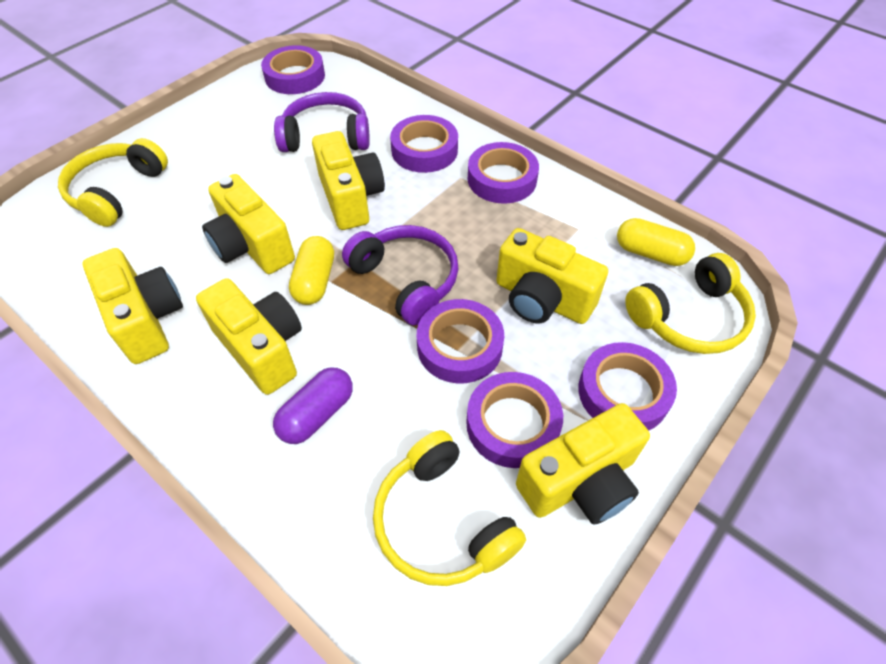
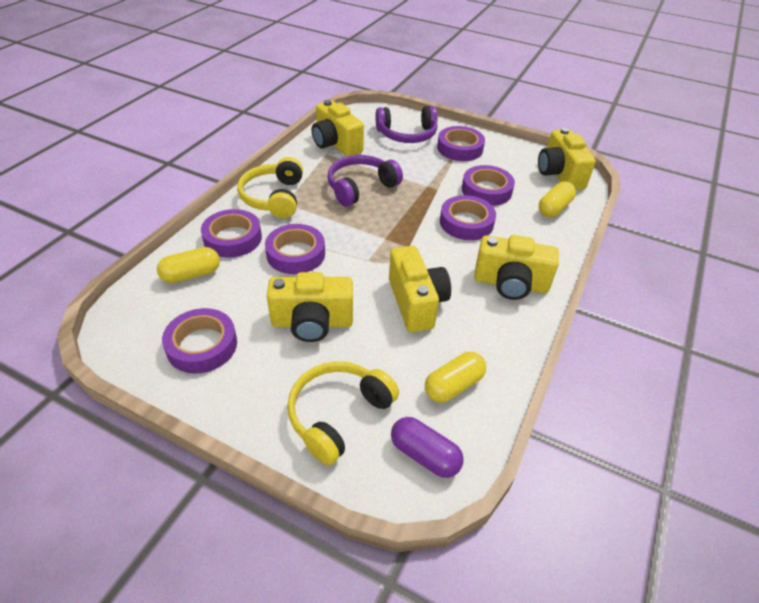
yellow camera: [82,248,183,364] [196,278,302,395] [202,174,295,274] [312,131,385,230] [497,228,608,324] [516,403,650,525] = 6 -> [267,272,353,342] [312,100,364,156] [389,246,451,332] [474,235,559,300] [538,128,596,190] = 5
yellow capsule: [289,236,334,305] [617,218,695,266] = 2 -> [157,247,220,283] [425,352,486,403] [539,181,576,217] = 3
yellow headphones: [58,138,168,227] [373,430,526,586] [625,253,756,354] = 3 -> [237,157,303,218] [287,361,399,465] = 2

